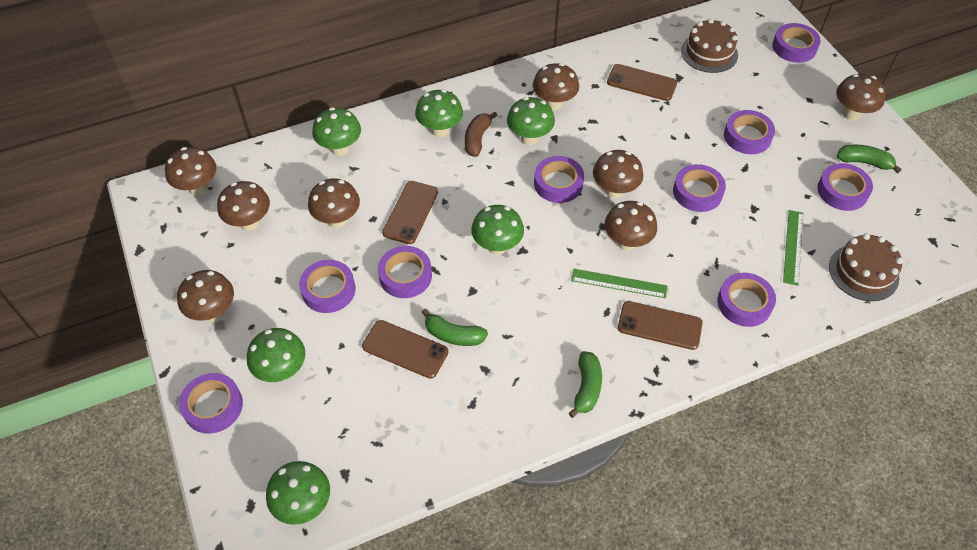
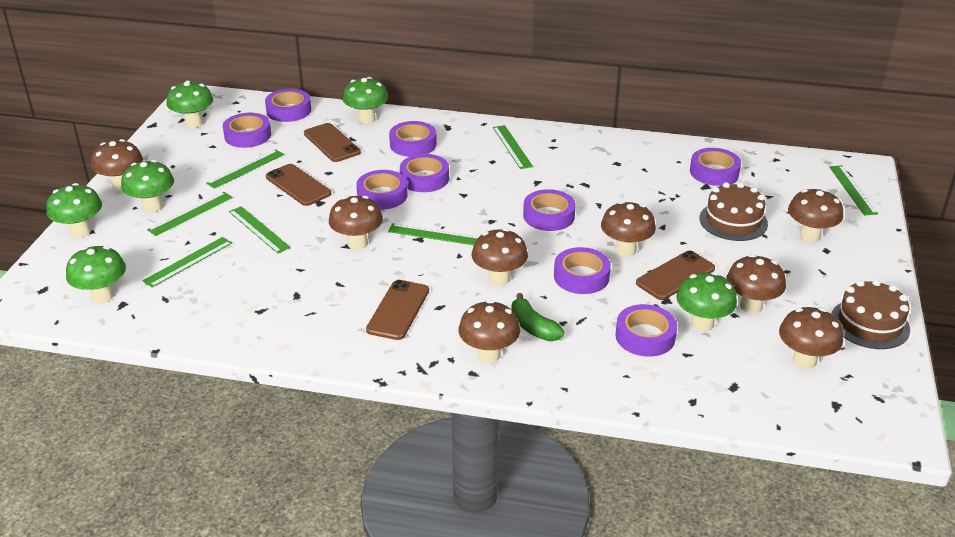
brown banana: [465,112,497,157] = 1 -> none = 0
green banana: [422,309,488,346] [569,351,602,418] [837,145,902,173] = 3 -> [511,293,564,341] = 1
green ruler: [571,269,667,298] [783,210,803,286] = 2 -> [143,237,232,288] [147,192,232,236] [206,149,284,189] [229,206,291,254] [388,223,480,245] [493,125,533,169] [829,165,878,215] = 7

